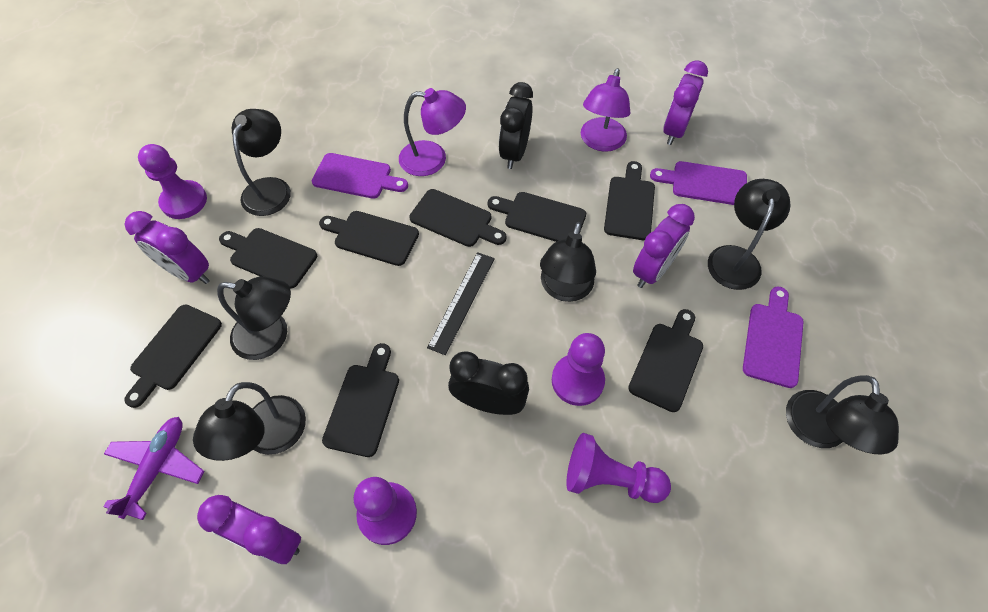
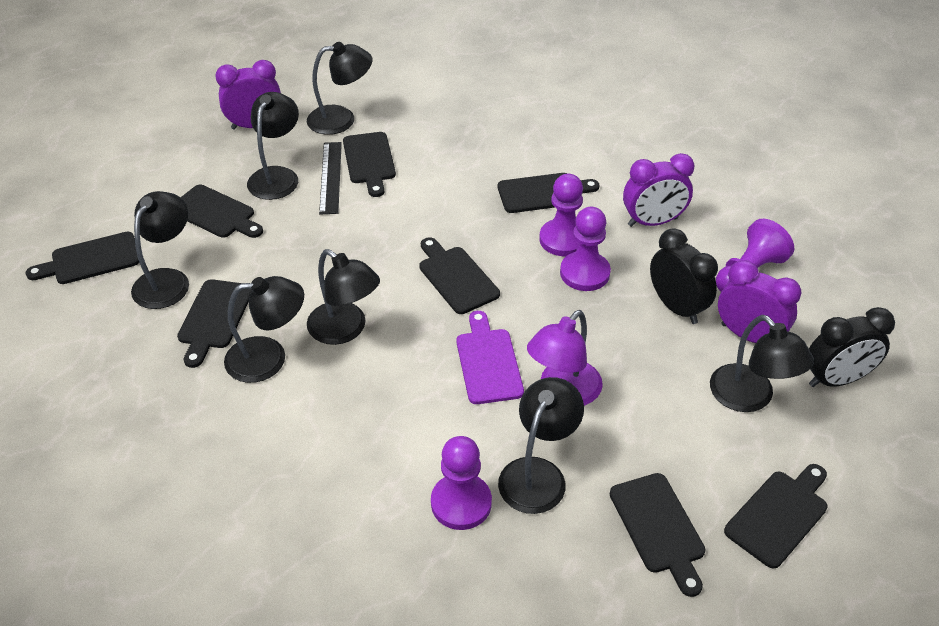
black lamp: [193,382,306,461] [217,277,291,360] [232,109,291,216] [540,222,596,302] [708,179,791,290] [786,375,899,454] = 6 -> [131,191,189,309] [224,276,304,383] [247,92,299,200] [307,42,372,135] [307,249,380,345] [498,377,584,514] [710,315,814,412] = 7
purple clock: [124,211,210,284] [197,495,301,564] [633,204,695,288] [663,60,708,145] = 4 -> [215,60,281,130] [623,153,694,227] [718,260,801,343] = 3
purple cutting board: [312,153,408,199] [650,161,747,205] [743,287,803,388] = 3 -> [456,311,524,404] = 1
purple lamp: [399,88,466,176] [581,68,630,152] = 2 -> [527,310,603,406] = 1
purple plane: [103,417,205,520] = 1 -> none = 0

